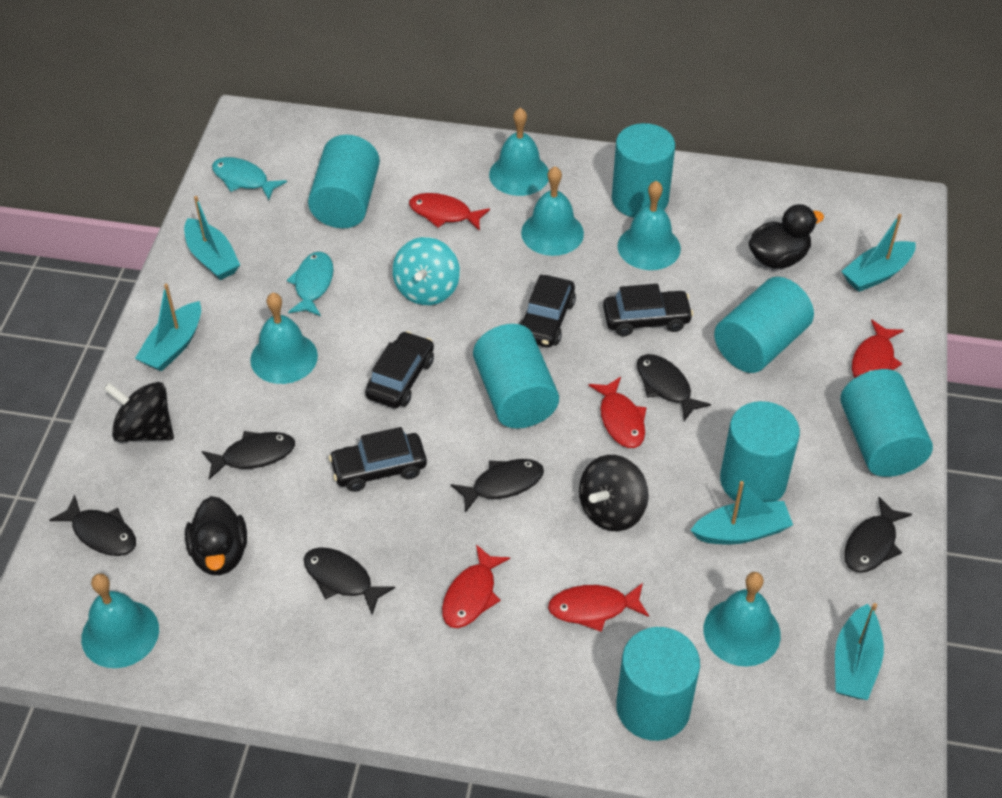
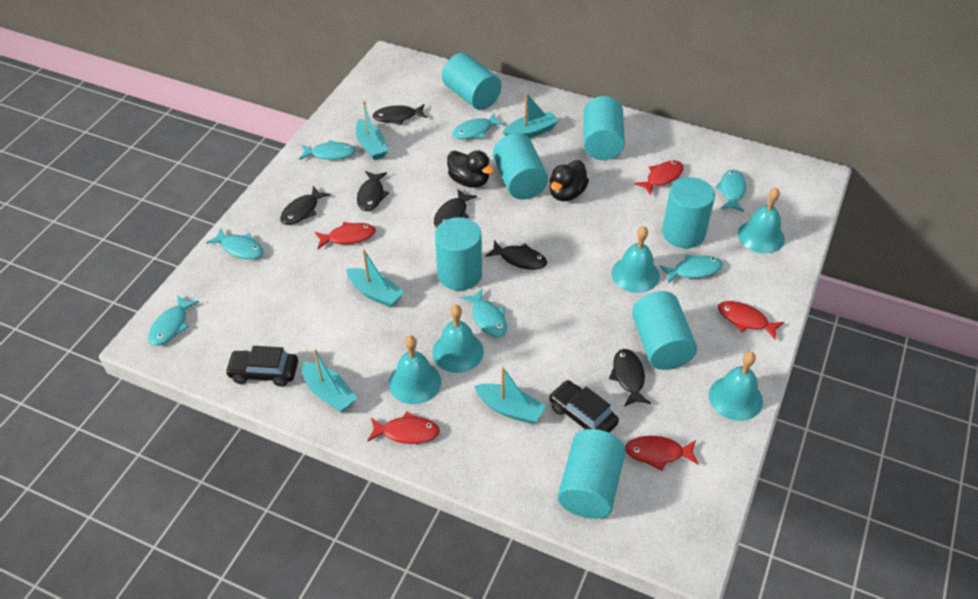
black car: [329,427,427,492] [365,331,434,408] [519,274,576,347] [603,284,693,336] = 4 -> [225,346,298,387] [549,380,619,433] = 2
black spinning top: [104,382,174,442] [579,455,649,531] = 2 -> none = 0
turquoise bell: [81,573,159,668] [250,293,318,384] [489,108,549,196] [521,166,584,256] [618,181,681,270] [703,572,781,667] = 6 -> [389,335,441,404] [432,305,484,373] [612,226,660,293] [709,351,763,421] [738,188,785,253] = 5
turquoise fish: [212,157,287,200] [287,252,333,316] = 2 -> [148,295,199,346] [206,228,263,259] [299,140,356,160] [452,113,505,139] [461,288,507,337] [659,255,723,284] [714,170,746,212] = 7
turquoise spinning top: [392,237,460,305] = 1 -> none = 0

